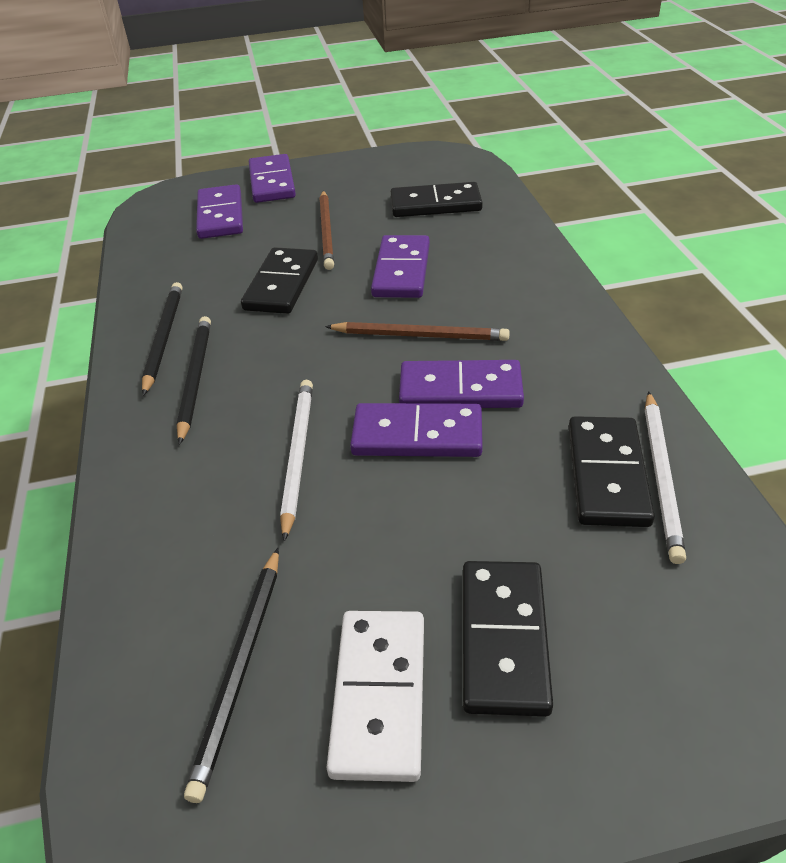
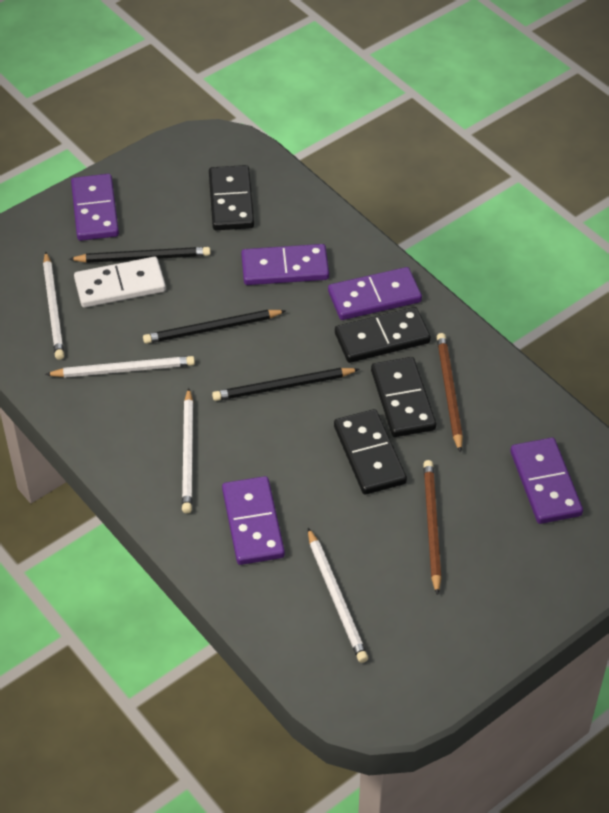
white pencil: [280,380,313,542] [645,391,686,564] = 2 -> [43,252,64,360] [45,356,195,378] [182,388,193,514] [308,528,368,663] = 4

